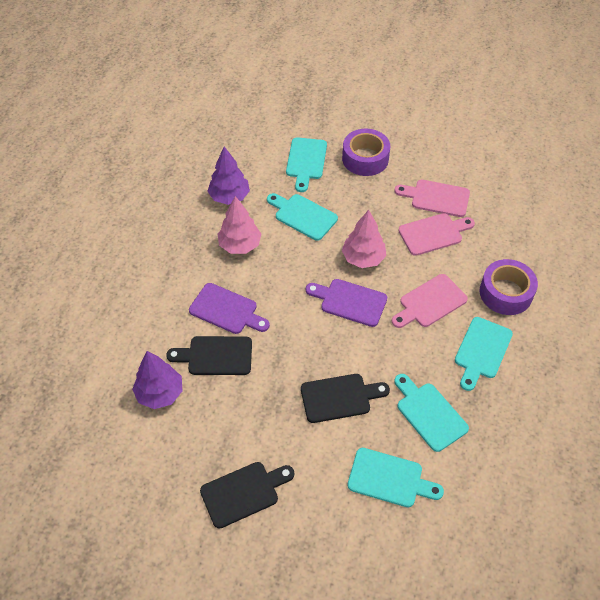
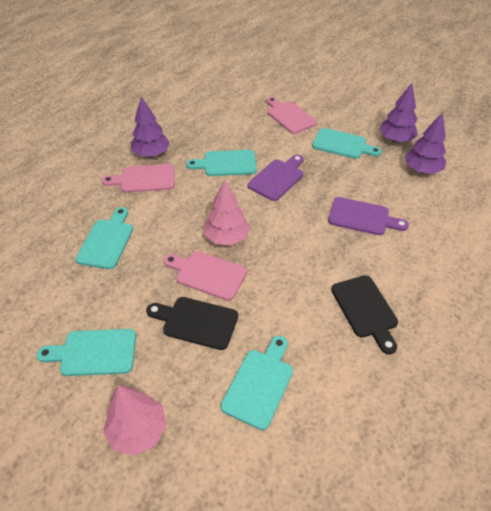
black cutting board: [166,336,252,375] [200,462,295,529] [301,374,390,423] = 3 -> [146,297,238,350] [331,275,398,354] = 2
purple tape: [342,129,390,176] [480,259,538,315] = 2 -> none = 0
purple tree: [132,351,182,409] [207,146,250,205] = 2 -> [131,97,170,157] [379,83,418,143] [405,112,446,174] = 3

